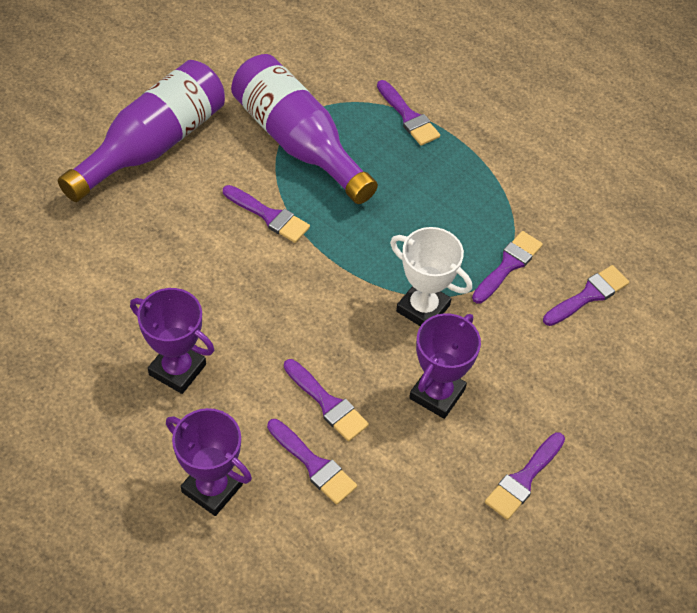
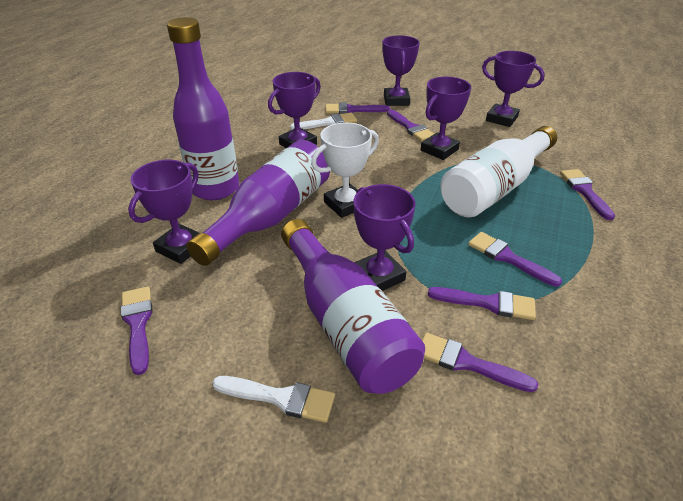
purple bottle: [58,60,225,202] [231,54,378,204] = 2 -> [167,17,239,200] [187,140,330,266] [281,219,425,394] = 3
purple trophy: [130,288,214,394] [166,408,252,516] [409,313,481,419] = 3 -> [128,160,199,264] [268,72,321,148] [354,184,416,291] [382,35,420,106] [421,77,471,160] [482,51,545,127] = 6
white bottle: none = 0 -> [440,126,557,217] = 1
white brush: none = 0 -> [212,376,335,423] [290,113,357,130] = 2

